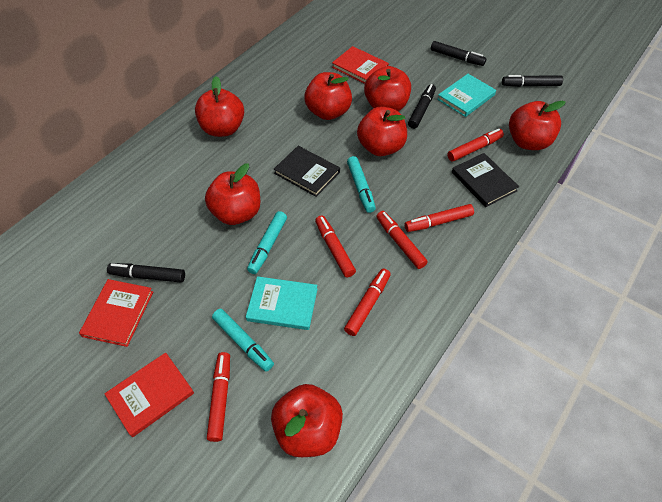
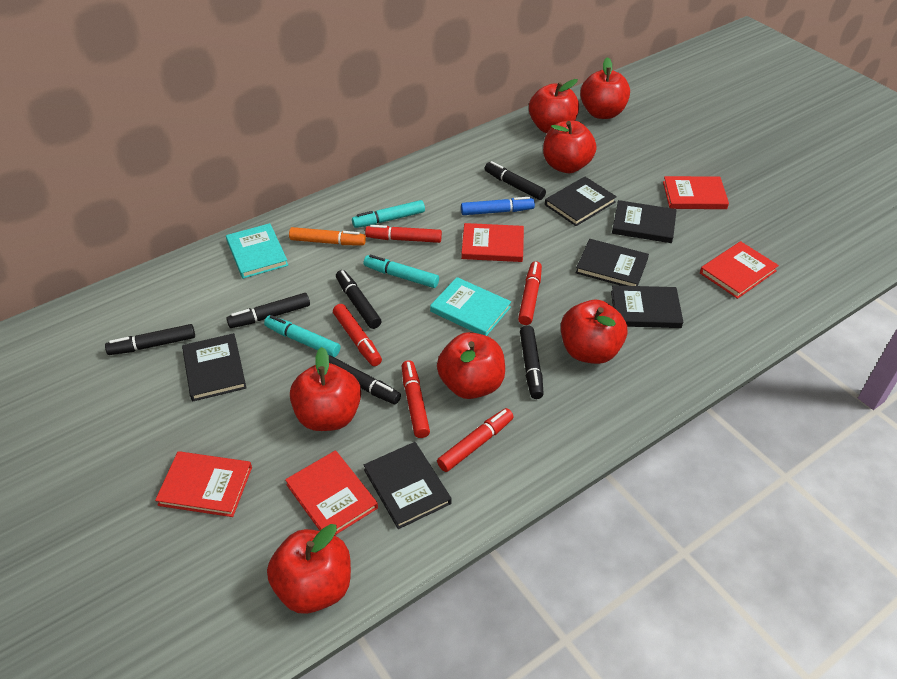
black book: [274,146,340,197] [452,153,519,207] = 2 -> [182,333,246,401] [363,442,452,529] [545,177,617,226] [576,239,649,286] [611,285,683,328] [612,200,677,243] = 6
black marker: [107,263,185,282] [408,84,436,129] [431,41,486,66] [502,75,563,87] = 4 -> [105,324,195,355] [226,293,310,328] [329,355,401,404] [336,270,382,329] [484,161,546,200] [520,325,544,399] = 6
blue marker: none = 0 -> [461,197,535,215] = 1
orange marker: none = 0 -> [289,227,366,245] = 1
red book: [79,279,153,347] [104,352,194,437] [332,46,389,84] = 3 -> [155,451,252,517] [285,450,378,535] [461,223,524,262] [663,176,729,209] [700,241,779,299] = 5
red marker: [207,352,230,442] [315,215,356,277] [344,269,391,336] [376,211,428,269] [404,204,474,232] [447,129,504,162] = 6 -> [333,304,382,366] [365,225,442,243] [402,360,430,438] [437,408,514,472] [518,261,542,325] = 5

